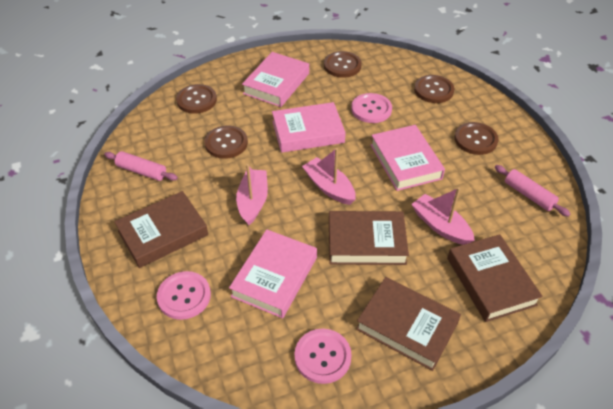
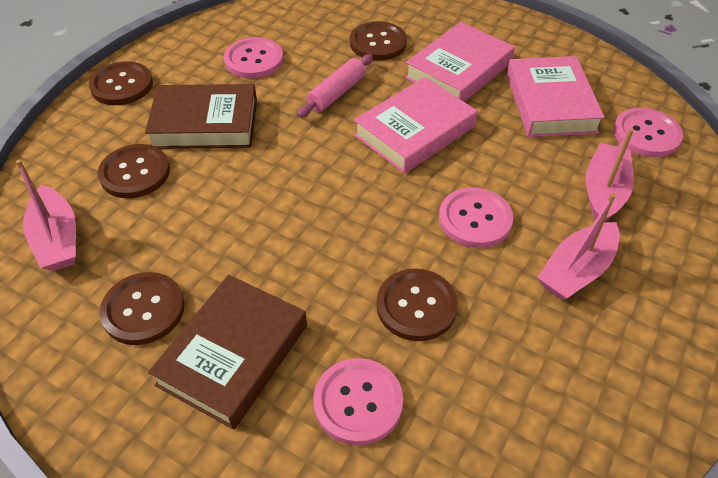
brown book: [114,191,208,268] [329,211,409,265] [356,277,461,371] [447,234,543,322] = 4 -> [145,84,257,149] [148,275,307,430] = 2
pink book: [229,229,317,318] [242,52,309,107] [272,102,346,153] [371,125,445,191] = 4 -> [354,77,477,174] [405,22,515,102] [507,56,605,137] = 3
pink button: [157,271,211,320] [294,329,352,384] [351,93,392,123] = 3 -> [224,37,283,79] [313,358,403,446] [439,187,513,248] [613,108,683,157] = 4
pink rolling pin: [104,151,178,181] [495,165,570,217] = 2 -> [297,54,373,118] = 1

